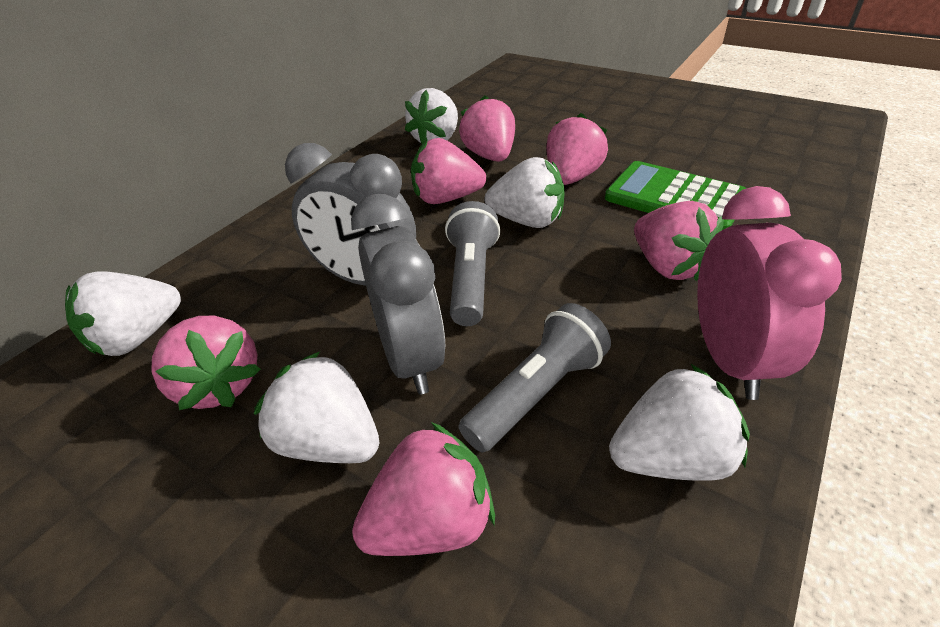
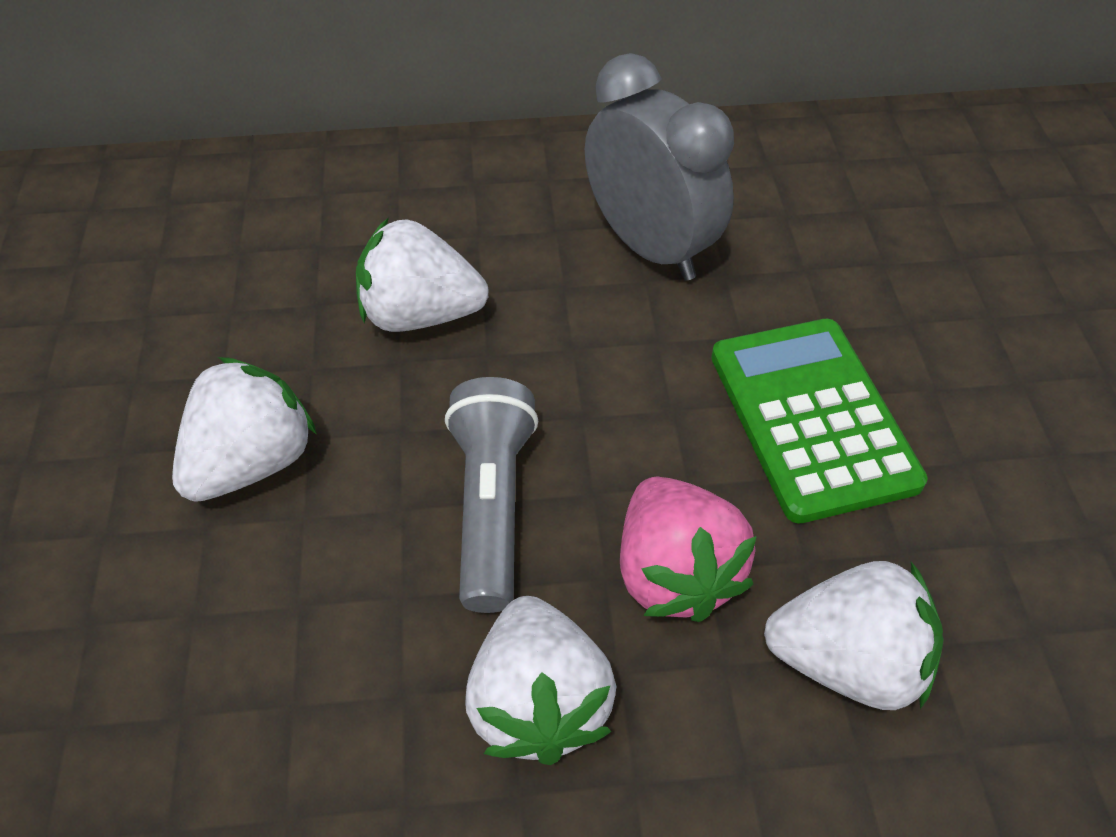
grey clock: [285,143,416,285] [351,194,446,395] = 2 -> [585,53,734,281] = 1
grey flashlight: [445,201,500,326] [458,303,611,452] = 2 -> [445,377,538,613] = 1
pink clock: [697,186,842,400] = 1 -> none = 0
pink strawberry: [151,316,261,410] [352,422,495,556] [411,138,486,204] [459,95,515,162] [546,113,608,185] [634,201,724,281] = 6 -> [620,476,757,622] = 1
white strawberry: [65,271,181,356] [254,352,379,463] [405,88,458,144] [485,157,565,228] [609,364,750,481] = 5 -> [172,357,317,502] [356,217,489,332] [465,596,616,765] [764,561,943,710] = 4

